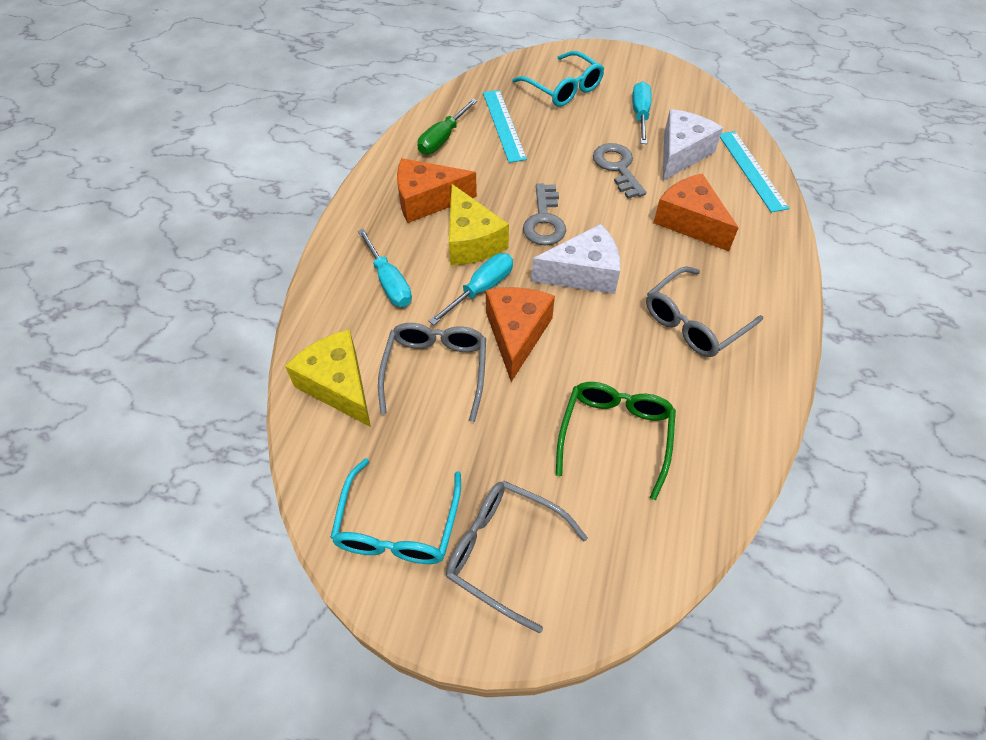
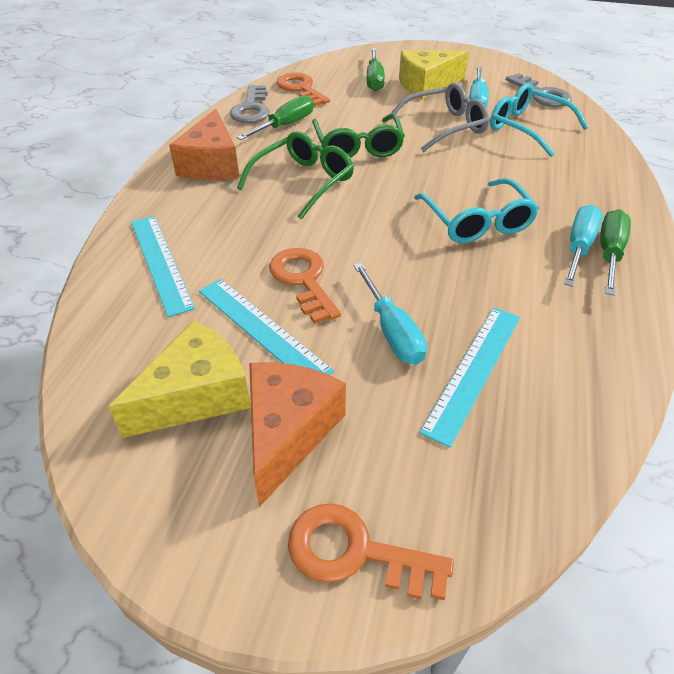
green glasses: [556,382,676,500] = 1 -> [237,131,354,220] [312,113,405,158] = 2
green screwdriver: [418,99,478,154] = 1 -> [237,95,314,140] [367,48,385,91] [600,209,631,296] = 3
grey glasses: [378,323,486,422] [446,481,588,633] [646,267,763,357] = 3 -> [390,82,489,152] = 1
orange cheese: [397,158,477,223] [486,287,555,382] [653,173,739,251] = 3 -> [169,108,239,180] [249,362,346,507] = 2
orange key: none = 0 -> [269,248,341,324] [276,72,330,106] [288,503,454,600] = 3
turquoise ruler: [483,90,527,163] [720,131,789,212] = 2 -> [131,216,195,317] [199,279,334,375] [419,308,520,448] = 3
white cheese: [531,224,620,294] [663,109,723,181] = 2 -> none = 0

